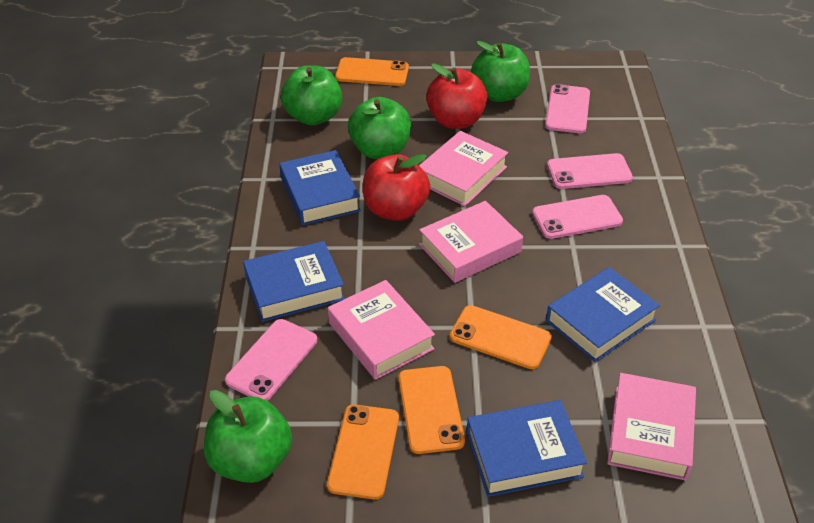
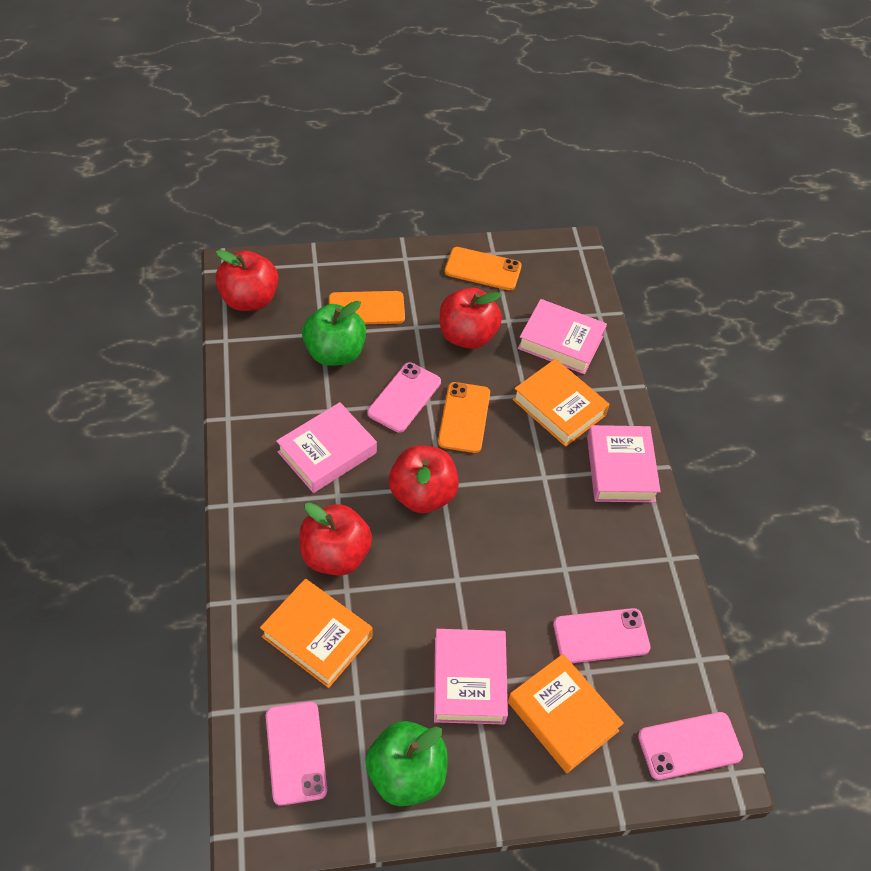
blue book: [243,241,345,322] [279,150,361,226] [466,400,587,497] [546,267,660,362] = 4 -> none = 0
green apple: [204,390,292,483] [281,65,342,126] [348,97,411,159] [471,41,530,102] = 4 -> [302,301,366,366] [365,721,448,806] = 2
orange book: none = 0 -> [260,579,373,688] [508,654,624,773] [512,359,609,447] = 3
orange phone: [327,405,399,500] [335,57,409,86] [399,366,465,454] [450,305,552,369] = 4 -> [329,291,405,324] [438,382,490,453] [445,247,522,290] = 3
red apple: [363,154,430,221] [426,63,488,129] = 2 -> [215,250,278,311] [299,502,372,576] [389,445,459,513] [440,288,502,349] = 4

